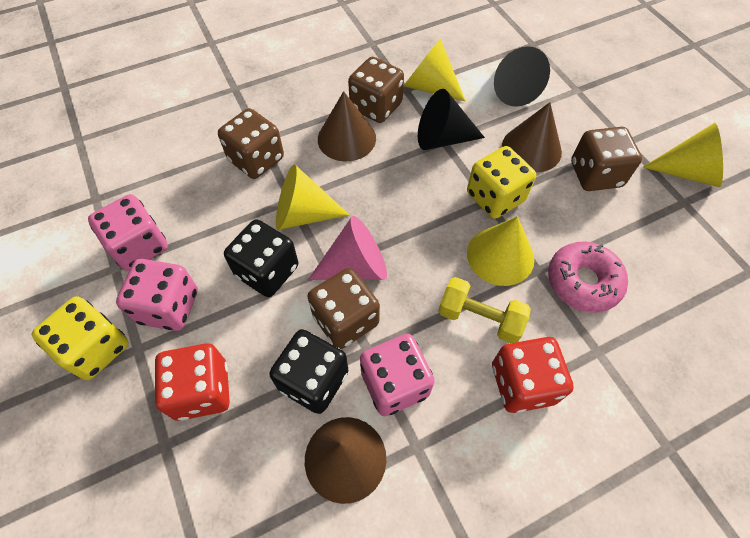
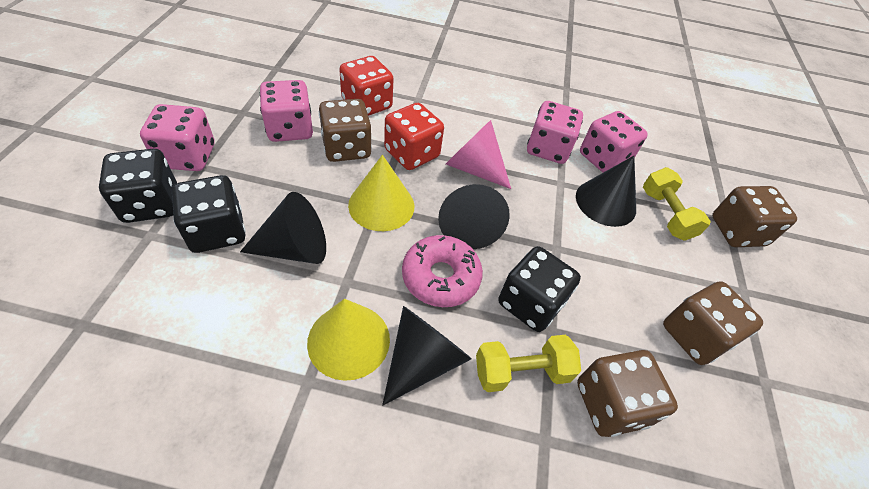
black cone: [418,89,485,150] [494,46,550,107] = 2 -> [240,192,326,264] [382,306,472,405] [438,184,510,249] [576,156,636,227] = 4
black dice: [224,219,298,297] [269,329,348,414] = 2 -> [99,149,177,223] [172,175,245,253] [498,246,581,332] = 3
brown cone: [305,417,386,504] [318,91,376,162] [502,102,562,172] = 3 -> none = 0
pink dice: [88,194,168,271] [116,259,198,331] [360,334,435,416] = 3 -> [140,104,215,171] [260,80,313,142] [527,101,583,164] [580,111,648,173] = 4
yellow cone: [276,164,349,230] [404,38,465,101] [467,216,535,286] [643,123,723,187] = 4 -> [307,299,390,381] [348,155,414,231] = 2
yellow dice: [32,296,129,380] [467,146,536,219] = 2 -> none = 0
yellow dumbbell: [438,277,531,343] = 1 -> [476,335,581,392] [643,167,711,241] = 2

